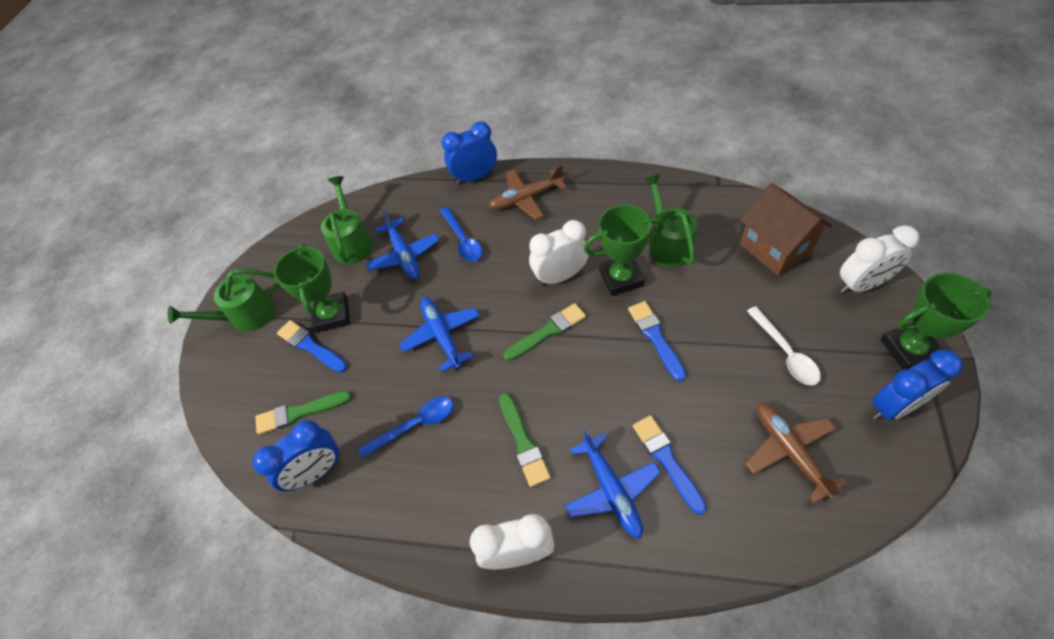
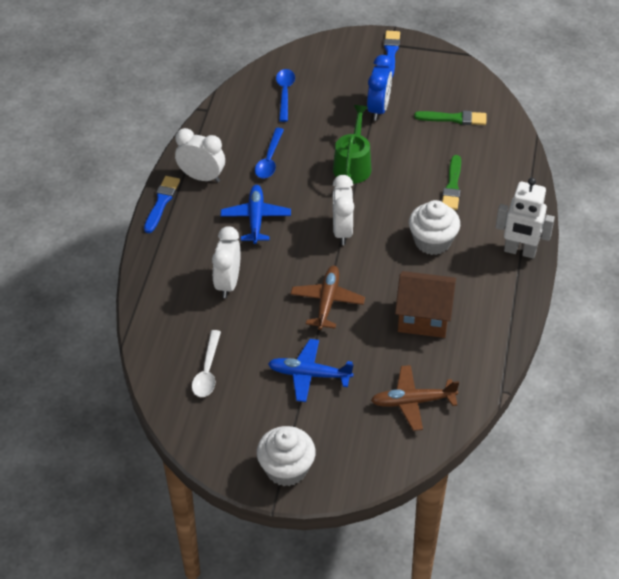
blue brush: [277,320,347,373] [628,301,686,382] [633,415,706,515] = 3 -> [144,176,180,233] [384,31,400,77] = 2
blue clock: [252,420,340,491] [441,121,497,185] [872,350,963,421] = 3 -> [367,55,392,121] = 1
blue plane: [365,210,439,279] [399,297,480,372] [565,429,661,539] = 3 -> [221,185,291,244] [268,339,354,402] = 2
green brush: [255,391,352,434] [499,393,551,487] [503,303,586,361] = 3 -> [414,110,487,125] [442,155,461,210] = 2
green trophy: [274,244,350,333] [584,205,664,296] [880,273,992,370] = 3 -> none = 0
green watering can: [168,269,279,332] [321,176,373,264] [644,174,697,267] = 3 -> [333,105,371,184] = 1
white cupcake: none = 0 -> [257,426,316,486] [409,200,460,255] = 2
white robot: none = 0 -> [496,178,555,259] = 1

